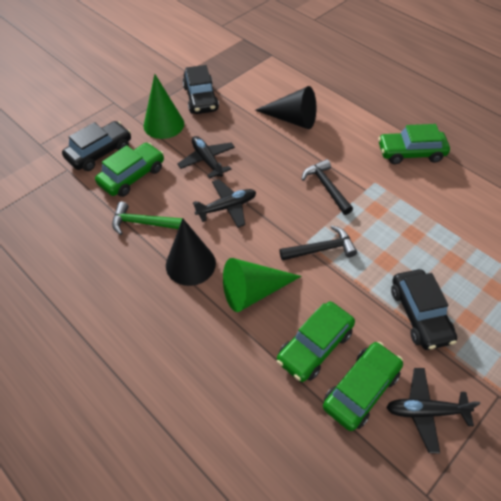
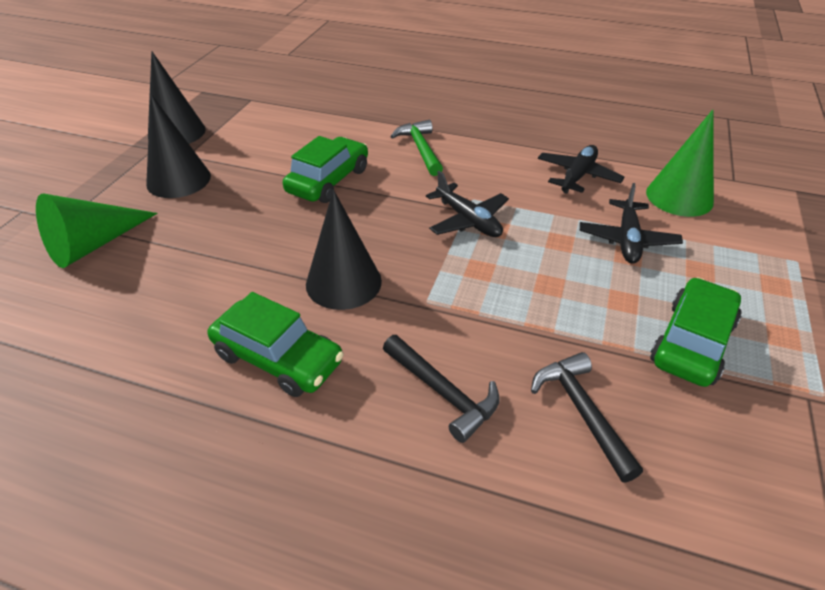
black car: [62,121,131,171] [183,65,219,114] [391,269,457,350] = 3 -> none = 0
black cone: [166,219,216,286] [255,86,316,129] = 2 -> [146,94,211,198] [148,51,206,144] [306,190,382,310] = 3
green car: [95,143,164,197] [277,302,355,382] [323,342,403,431] [378,124,450,164] = 4 -> [208,292,344,397] [283,136,368,203] [650,277,741,387] = 3

